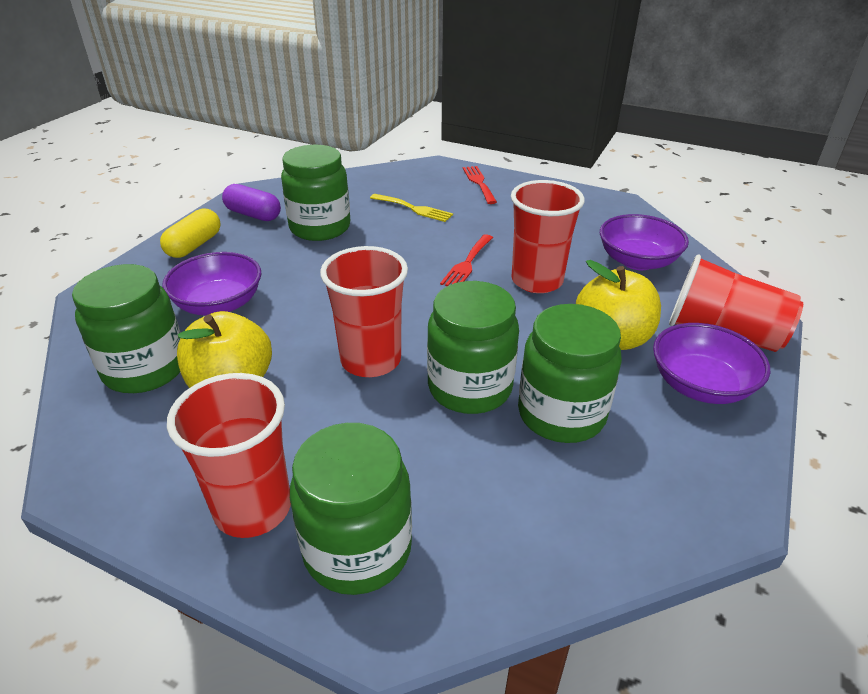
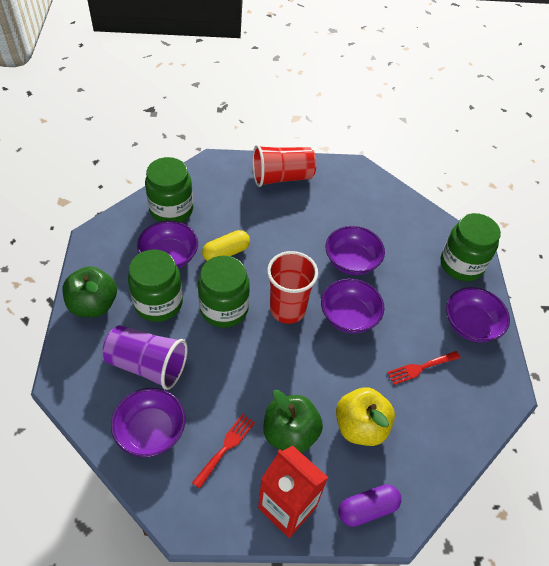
green apple: none = 0 -> [63,266,117,317] [264,390,323,453] = 2
green jar: [72,264,181,393] [281,145,350,241] [290,423,412,595] [427,281,519,414] [518,304,622,443] = 5 -> [128,250,183,322] [145,157,193,222] [198,256,250,328] [441,213,501,281] = 4
purple bowl: [162,252,262,316] [600,214,689,270] [653,323,770,404] = 3 -> [111,388,185,457] [137,221,198,268] [321,279,384,333] [326,226,385,275] [446,287,510,342] = 5
purple cup: none = 0 -> [102,325,188,390] = 1
red carton: none = 0 -> [258,446,328,538] = 1
red cup: [167,373,291,538] [320,246,408,377] [511,180,585,293] [669,255,803,352] = 4 -> [252,145,316,187] [267,251,318,324] = 2
yellow apple: [177,311,272,388] [576,260,661,350] = 2 -> [336,387,395,446] = 1
yellow fork: [370,194,453,222] = 1 -> none = 0

